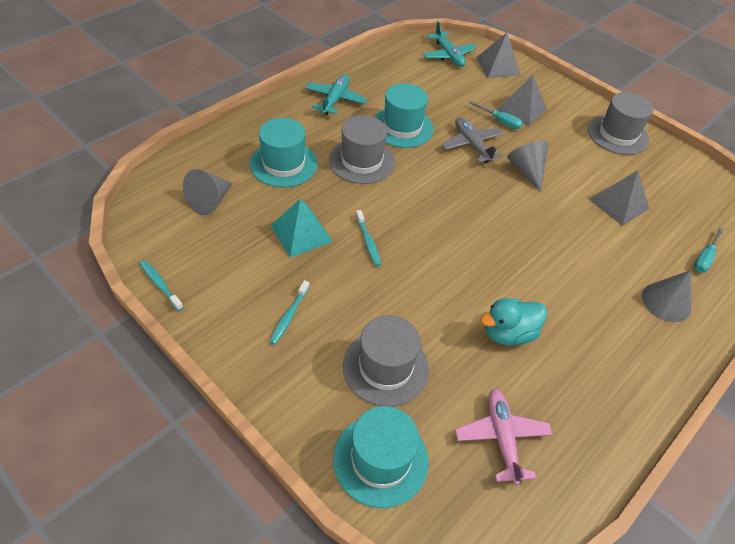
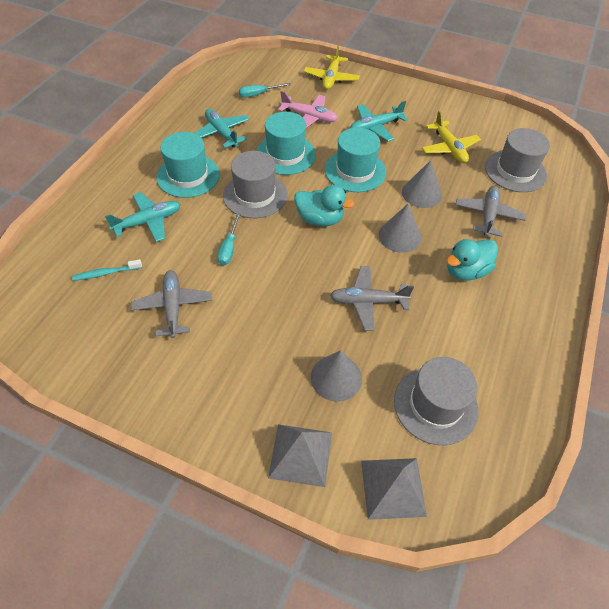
grey plane: [442,117,503,163] = 1 -> [131,270,212,338] [330,266,414,331] [455,186,526,237] = 3
grey pyramid: [476,33,520,78] [497,75,547,126] [589,170,650,226] = 3 -> [268,424,332,487] [361,458,427,520] = 2
turquoise duck: [481,298,547,345] = 1 -> [294,185,354,226] [446,239,498,281] = 2
turquoise plane: [305,74,367,115] [423,21,477,67] = 2 -> [105,192,181,242] [194,109,250,148] [350,101,408,141] = 3
turquoise pyramid: [271,198,333,258] = 1 -> none = 0
turquoise toothbrush: [139,260,184,311] [269,280,310,345] [356,210,381,266] = 3 -> [72,259,142,281] = 1
yellow plane: none = 0 -> [304,45,360,90] [422,111,481,163] = 2

